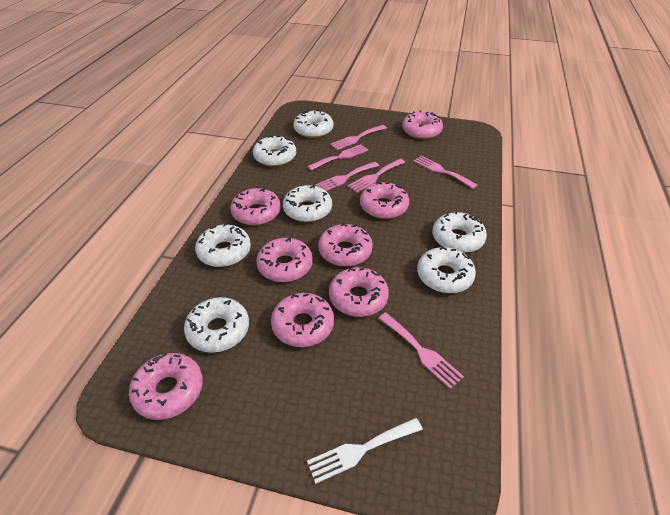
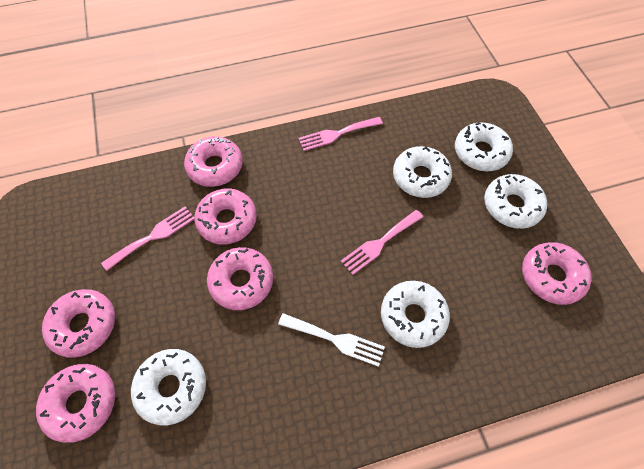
pink donut: [129,353,203,420] [230,188,281,225] [256,238,313,282] [271,293,334,347] [318,223,373,267] [329,267,389,317] [360,182,409,219] [402,110,443,139] = 8 -> [36,364,115,443] [42,289,115,358] [184,136,243,187] [194,188,257,245] [207,247,273,310] [522,242,591,305] = 6
pink fork: [307,144,369,171] [315,162,379,191] [330,125,387,150] [348,159,405,193] [378,312,464,389] [413,155,477,189] = 6 -> [101,206,194,271] [298,117,383,151] [341,210,423,275] = 3
white donut: [184,297,249,353] [195,223,251,267] [253,136,296,167] [283,185,332,222] [293,110,334,138] [417,246,476,293] [433,211,487,253] = 7 -> [131,349,206,425] [381,281,450,348] [393,146,452,198] [455,122,513,171] [484,174,547,229] = 5

